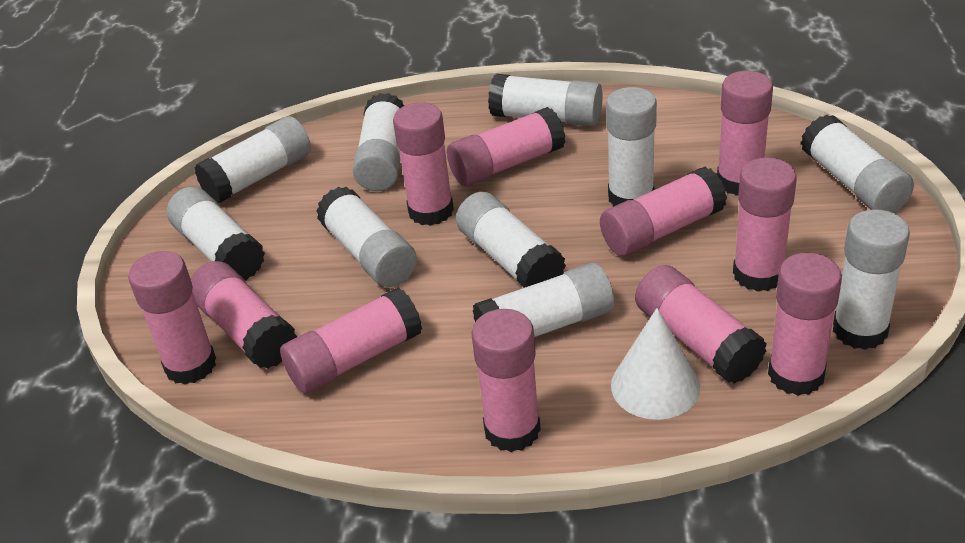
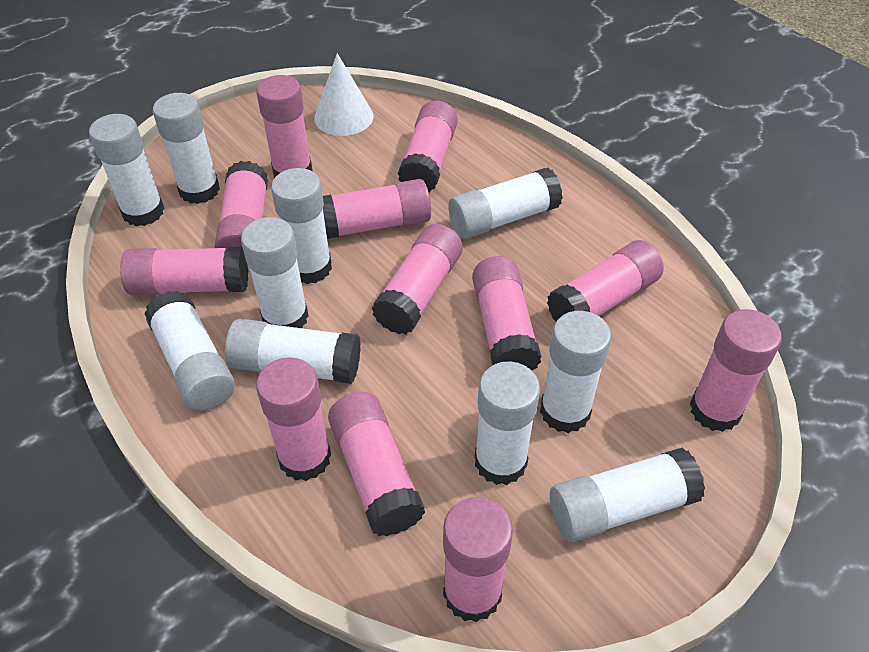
pink glue stick: [128,251,216,385] [191,261,297,369] [280,287,422,394] [393,102,454,226] [447,107,565,186] [471,309,541,452] [600,167,727,256] [635,265,767,384] [717,71,773,196] [733,158,797,291] [768,253,842,396] = 11 -> [120,246,248,295] [215,161,268,248] [256,75,312,178] [256,357,331,481] [323,179,431,239] [328,392,425,536] [372,224,463,334] [398,100,458,193] [443,497,513,622] [472,256,541,370] [547,240,664,321] [690,309,782,432] = 12

